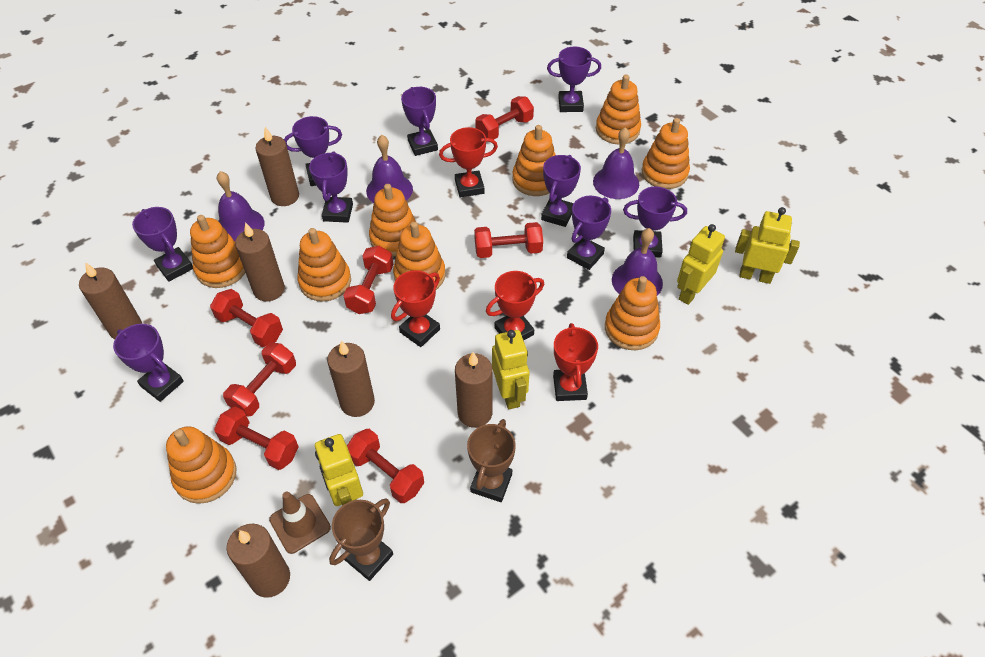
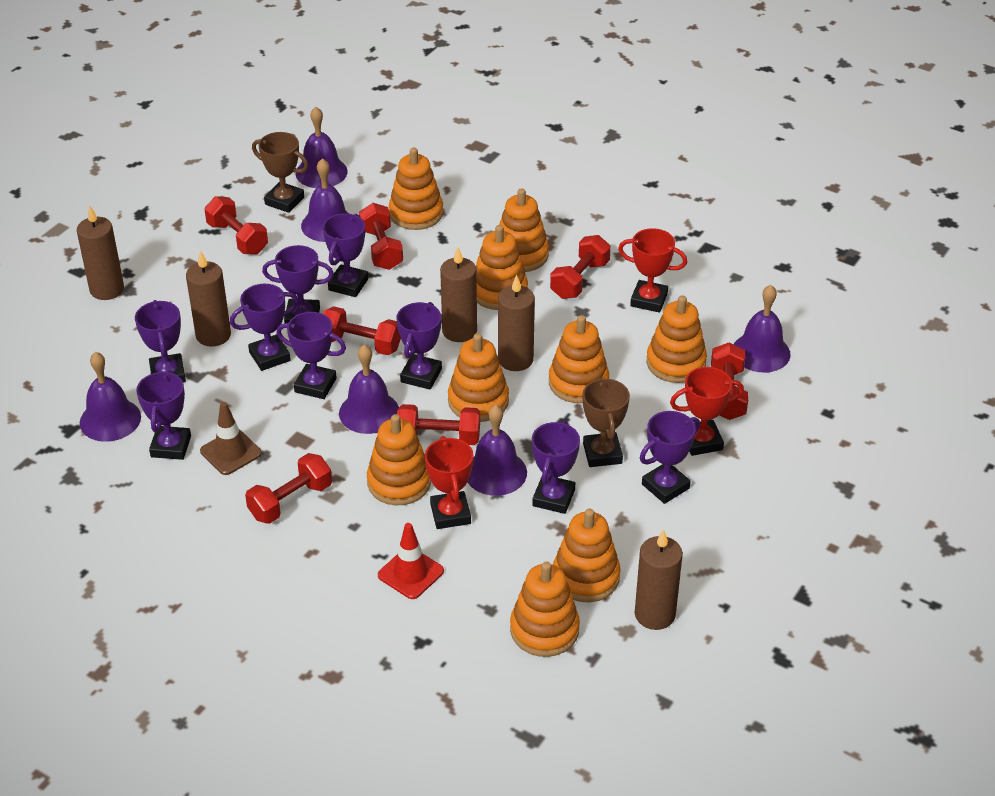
brown candle: [79,262,142,339] [227,524,290,598] [235,222,285,302] [255,127,299,206] [327,340,375,417] [455,352,493,428] = 6 -> [77,206,124,300] [186,251,231,347] [440,247,477,342] [498,275,535,371] [635,529,683,630] = 5
purple bell: [217,171,264,241] [366,135,413,203] [593,127,639,199] [612,228,663,296] = 4 -> [80,352,141,442] [296,107,348,188] [301,158,349,242] [339,344,399,434] [468,405,527,496] [734,285,790,373] = 6
red traffic cone: none = 0 -> [378,523,444,599] = 1
red trophy: [391,270,440,347] [439,127,498,197] [486,271,544,340] [553,323,598,401] = 4 -> [425,436,474,529] [618,228,687,313] [670,367,744,456] = 3
yellow robot: [315,434,363,506] [492,330,530,409] [677,224,725,305] [735,207,800,284] = 4 -> none = 0

